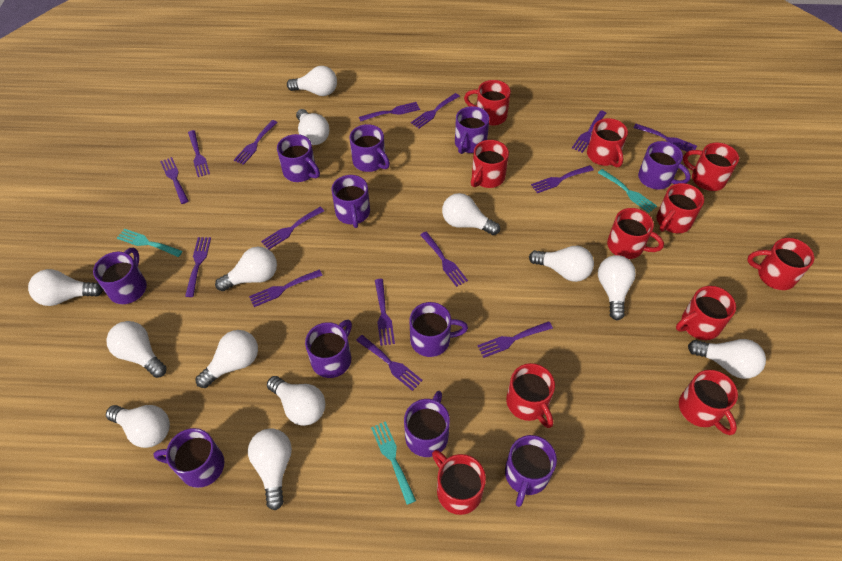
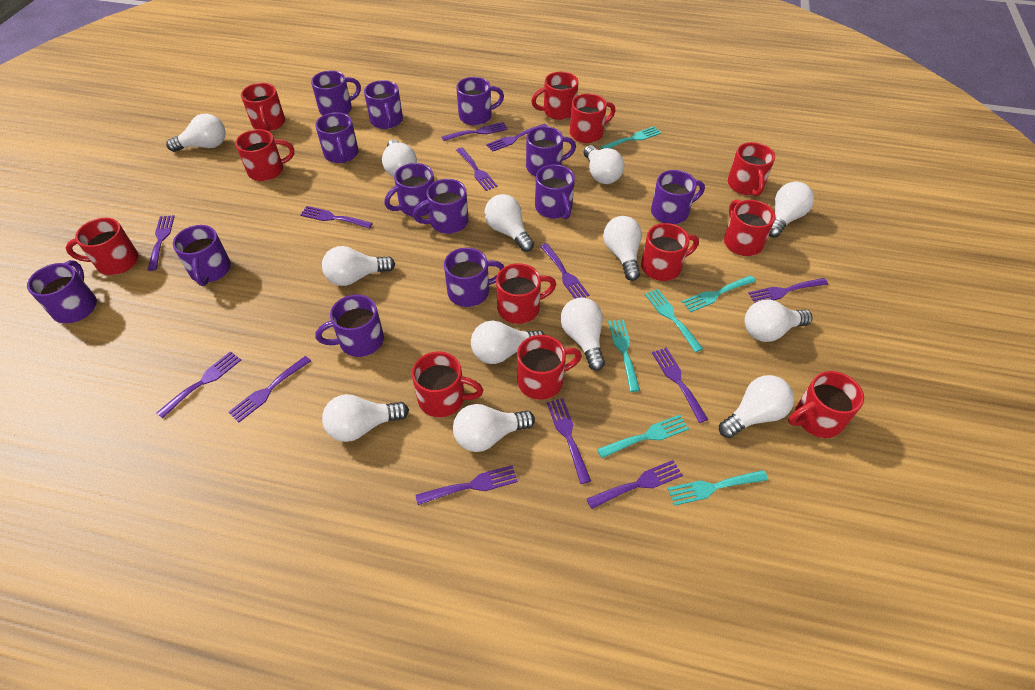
purple fork: [160,157,189,204] [185,237,211,297] [188,130,210,177] [234,120,278,165] [249,269,323,307] [261,207,324,250] [356,335,423,391] [359,102,420,122] [375,279,395,346] [411,93,460,128] [420,232,468,287] [477,321,553,358] [531,165,594,193] [572,111,606,153] [633,124,697,152] = 15 -> [148,215,175,271] [157,351,241,419] [228,356,311,422] [300,206,373,229] [415,465,518,505] [442,122,508,141] [456,147,498,191] [486,124,547,152] [540,243,590,299] [547,398,591,484] [587,460,683,509] [652,347,708,423] [748,278,828,303] = 13
purple mug: [93,248,147,304] [153,428,225,488] [277,134,320,182] [305,319,352,378] [332,175,370,228] [349,124,390,172] [404,391,450,457] [409,302,468,357] [455,106,490,154] [505,435,557,507] [638,141,691,190] = 11 -> [27,260,97,323] [173,225,231,286] [311,70,361,116] [315,112,359,163] [315,295,384,357] [364,80,403,129] [384,163,434,217] [413,179,468,234] [444,248,504,307] [456,77,504,125] [526,126,576,176] [535,164,575,219] [651,170,705,224] = 13
red mug: [432,450,486,515] [464,80,511,126] [471,140,509,188] [506,363,555,428] [587,118,628,168] [607,208,664,259] [657,183,704,233] [676,286,736,340] [679,370,738,435] [683,143,739,191] [747,238,814,290] = 11 -> [66,218,139,275] [235,129,294,181] [241,83,285,132] [412,351,483,417] [496,263,556,324] [517,335,582,400] [531,72,578,120] [570,94,616,143] [641,223,699,281] [724,199,776,256] [728,142,775,196] [788,371,864,438] = 12
turquoise fork: [117,228,183,257] [371,421,416,505] [598,169,657,213] = 3 -> [597,415,689,458] [600,126,661,149] [608,319,640,392] [645,289,703,352] [668,470,768,506] [682,275,756,312] = 6

